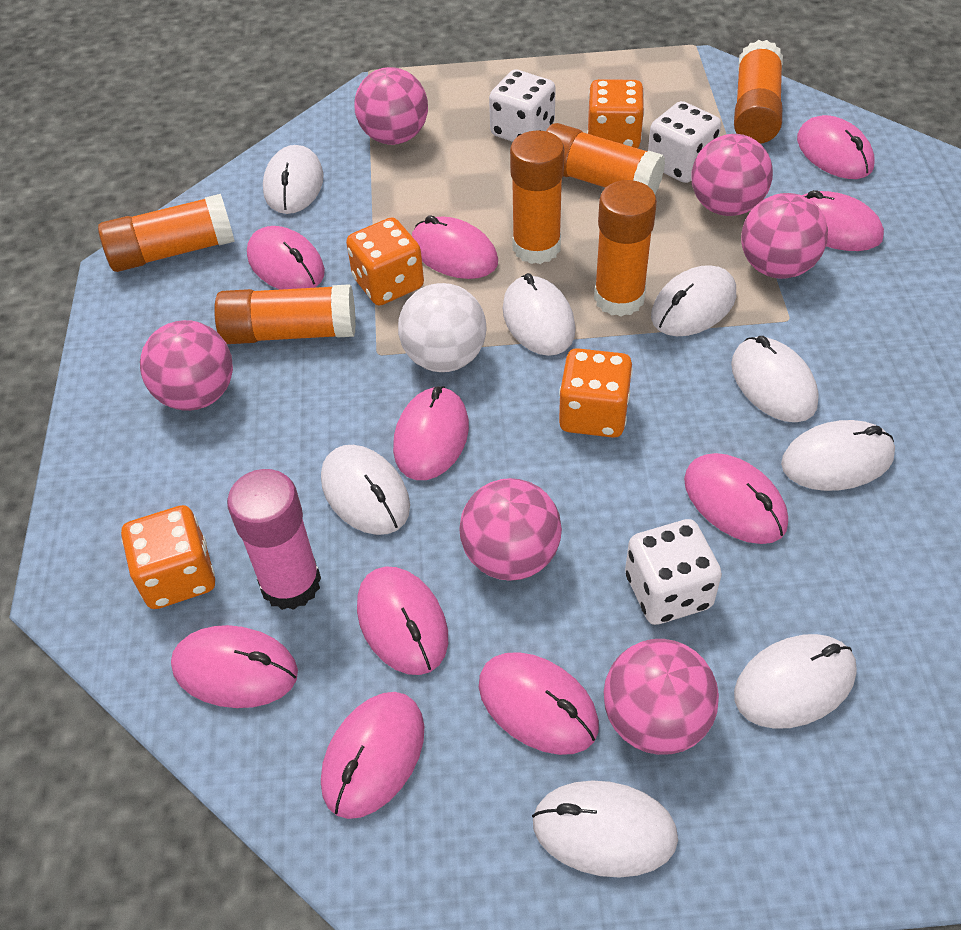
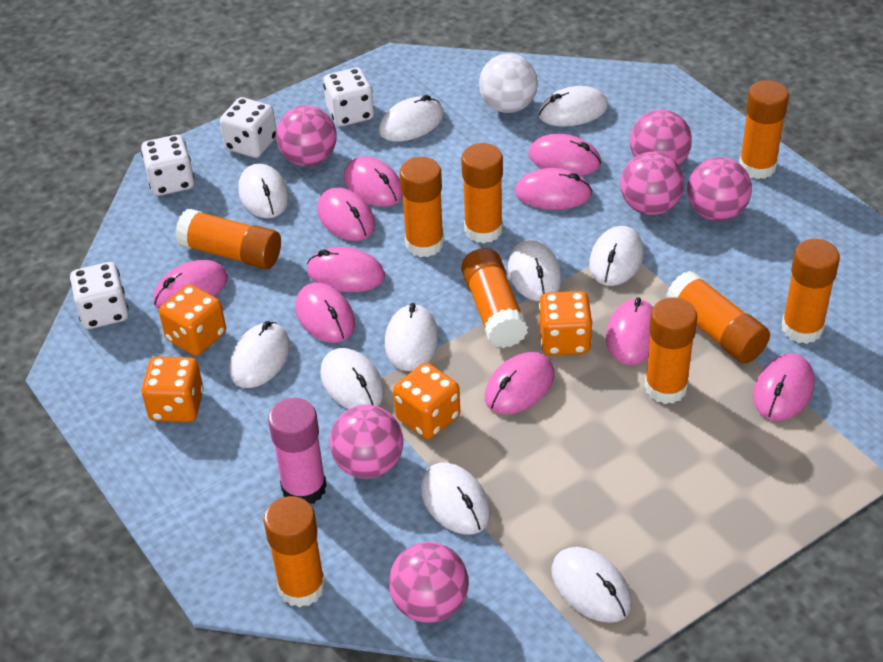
orange glue stick: [98,194,235,272] [214,284,356,344] [510,130,564,264] [546,123,665,194] [594,180,657,317] [734,40,783,144] = 6 -> [175,209,281,269] [264,496,325,607] [400,157,444,257] [461,143,503,243] [461,248,528,348] [645,297,697,404] [666,271,770,363] [739,80,789,179] [782,239,840,344] = 9
white dice: [489,70,555,142] [625,519,722,625] [648,101,721,183] = 3 -> [70,262,129,329] [141,135,194,196] [220,97,276,158] [323,68,374,127] = 4
white mouse: [263,145,324,214] [321,445,410,535] [503,273,576,356] [532,780,678,878] [651,265,736,336] [731,336,819,422] [734,634,857,729] [781,420,895,491] = 8 -> [229,321,290,388] [238,163,289,218] [320,348,384,409] [379,95,444,142] [385,303,439,371] [421,462,491,534] [508,240,562,301] [538,86,608,126] [551,547,632,623] [589,226,644,286] = 10

